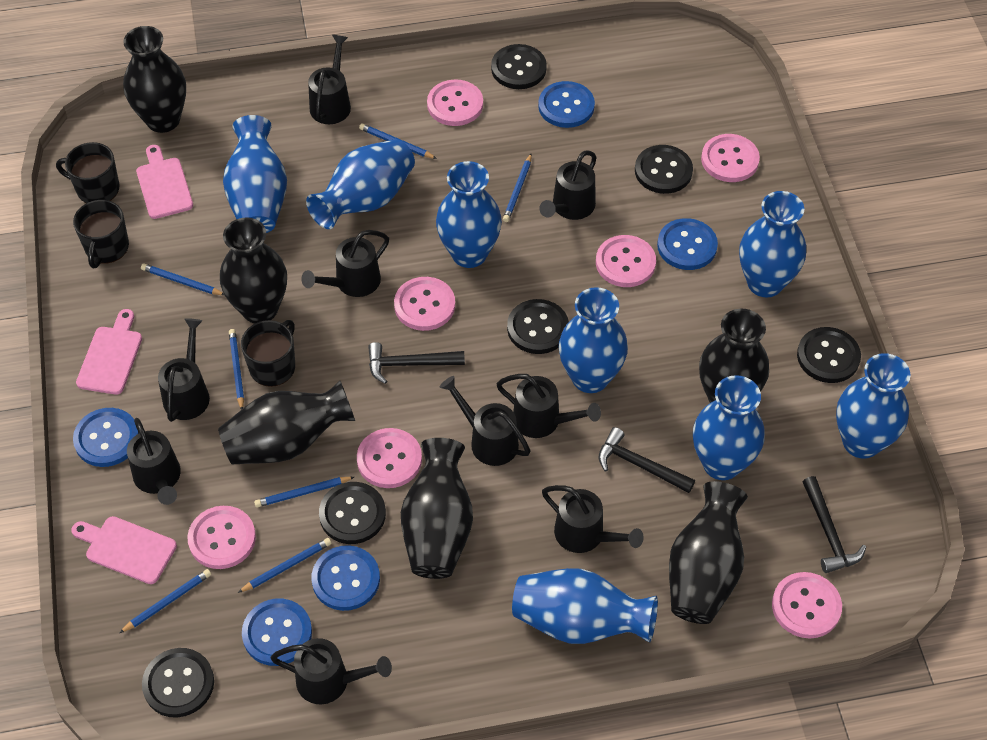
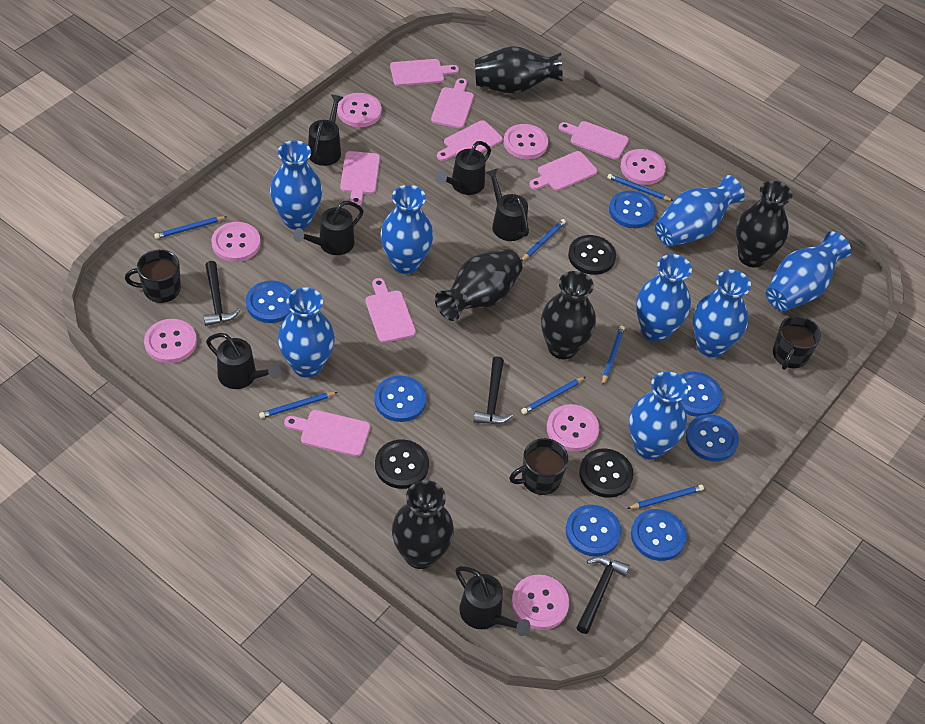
black button: [142,648,214,718] [319,482,386,544] [491,44,547,89] [507,299,569,354] [635,145,693,194] [797,327,861,383] = 6 -> [375,440,429,489] [568,235,616,275] [579,449,633,498] = 3
black vase: [123,26,186,133] [218,381,355,464] [220,217,287,323] [401,438,473,579] [669,481,748,624] [699,309,769,403] = 6 -> [392,480,454,569] [435,249,522,321] [475,46,563,94] [541,271,596,359] [736,181,792,268] = 5
black watering can: [127,418,181,505] [158,318,210,422] [271,638,392,704] [301,230,389,297] [308,35,351,124] [440,376,530,466] [497,374,601,438] [539,151,597,220] [542,485,644,553] = 9 -> [206,333,281,389] [293,201,364,255] [308,94,343,166] [435,141,491,195] [456,566,530,636] [485,168,529,241] = 6
blue button: [73,408,139,467] [242,599,312,666] [311,545,380,611] [538,81,595,128] [657,218,718,270] = 5 -> [246,281,293,323] [374,375,427,422] [566,505,621,557] [609,191,655,228] [631,509,687,561] [680,372,722,417] [686,414,739,462] = 7
pink cutting board: [71,516,177,584] [76,309,142,395] [136,145,193,219] = 3 -> [284,410,370,457] [340,151,380,206] [365,278,416,343] [390,59,459,86] [431,78,474,129] [437,120,503,161] [529,151,597,191] [559,121,629,160] = 8

